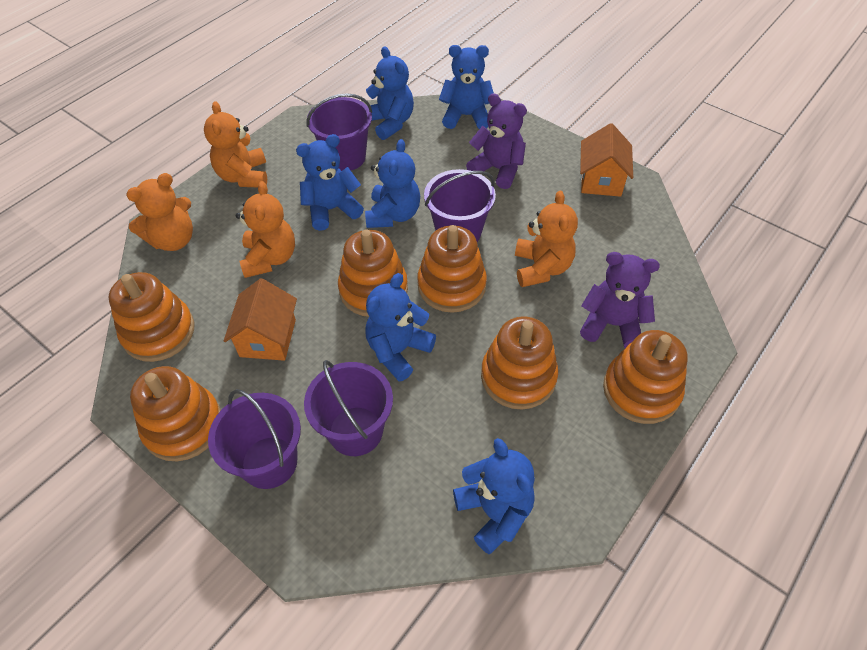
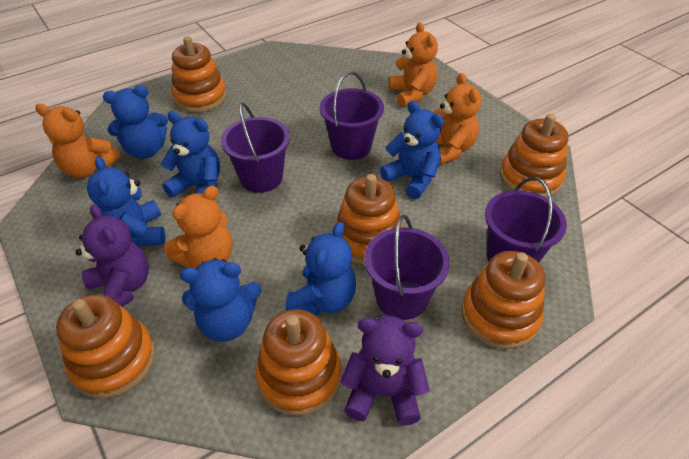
orange house: [224,278,297,361] [580,123,633,197] = 2 -> none = 0

